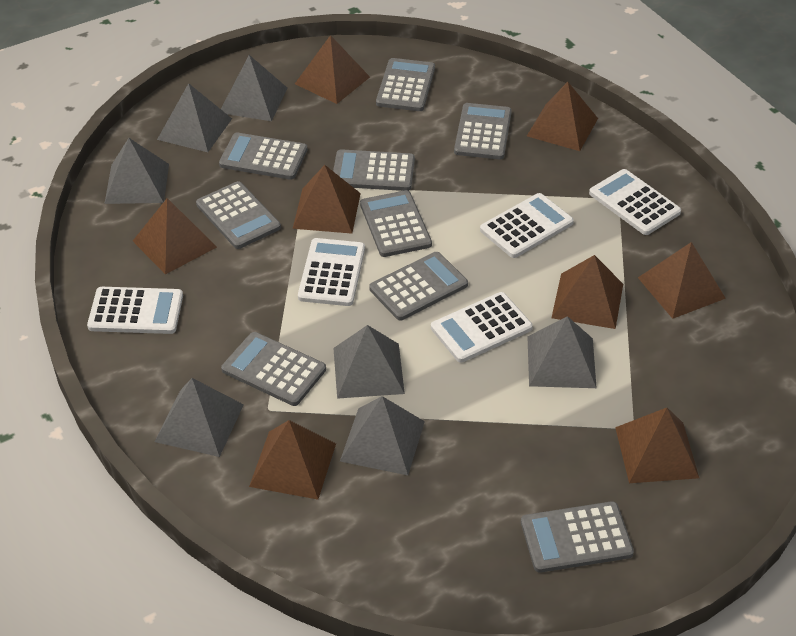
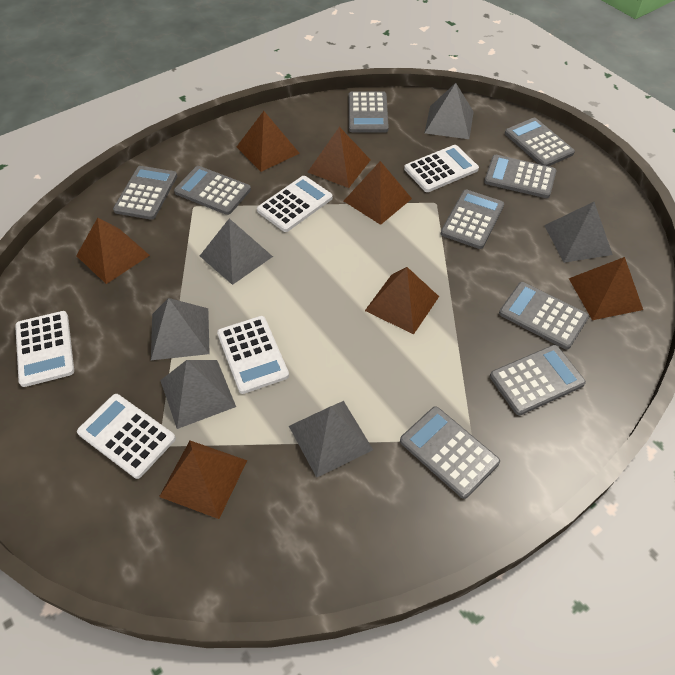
brown pyramid: [133,198,217,274] [249,420,336,499] [293,165,361,234] [295,35,370,104] [527,82,598,151] [551,255,623,329] [615,408,699,483] [638,242,726,319] = 8 -> [76,218,150,284] [159,441,247,519] [237,111,300,172] [308,127,371,188] [344,161,412,225] [365,267,439,334] [569,257,643,320] = 7
grey pyramid: [104,138,169,204] [154,378,244,457] [157,83,232,152] [221,55,287,121] [333,325,405,399] [340,396,425,475] [527,316,597,388] = 7 -> [151,298,210,360] [160,360,236,429] [200,218,273,285] [289,401,373,478] [425,83,474,139] [544,202,613,263] = 6

